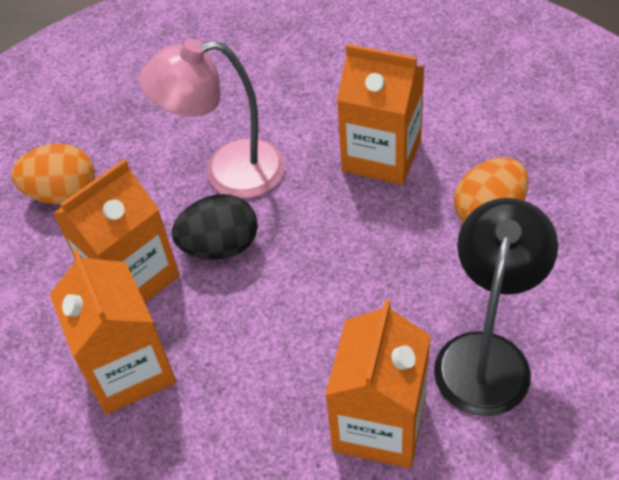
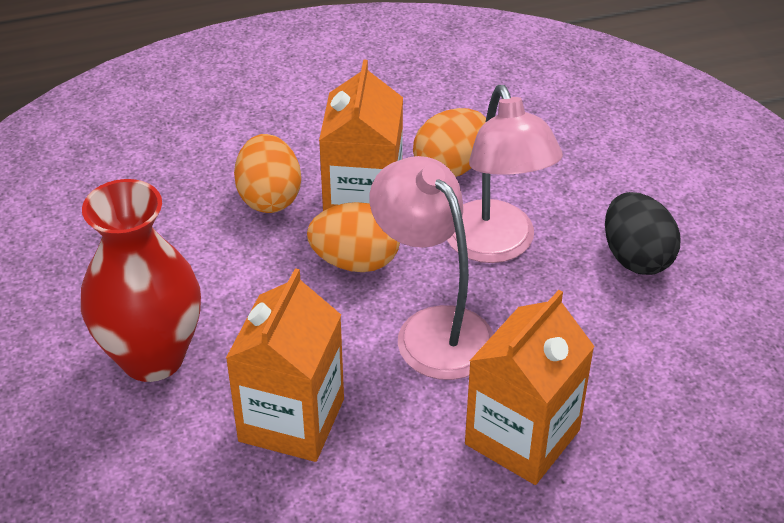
black lamp: [434,198,558,416] = 1 -> none = 0
orange carton: [50,249,176,414] [53,159,179,303] [325,299,431,468] [337,44,424,185] = 4 -> [226,268,344,462] [319,59,403,211] [465,290,595,485] = 3
orange egg: [12,144,95,204] [454,157,529,223] = 2 -> [234,134,301,213] [307,202,400,272] [413,108,486,177] = 3
pink lamp: [139,39,285,199] = 1 -> [370,156,493,380] [447,85,563,263] = 2
red vase: none = 0 -> [81,179,201,382] = 1

